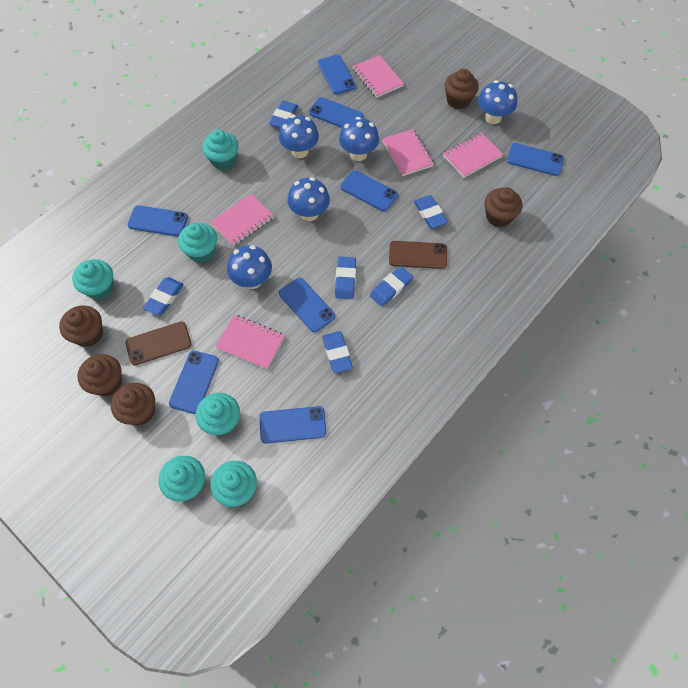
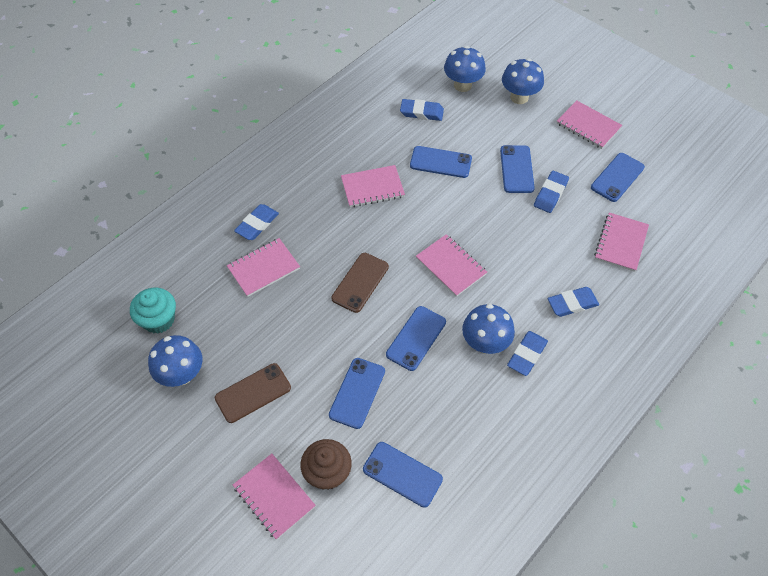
blue eraser: [143,277,184,315] [269,101,299,128] [322,331,353,373] [335,256,356,299] [370,266,413,307] [414,195,448,228] = 6 -> [234,204,279,240] [400,99,444,121] [507,331,548,376] [534,171,569,213] [548,287,599,317] = 5
blue mushroom: [227,245,272,289] [279,115,319,158] [288,177,330,221] [339,117,379,161] [478,80,517,124] = 5 -> [148,335,203,387] [444,46,486,92] [462,304,515,354] [502,58,544,104] = 4
blue phone: [128,205,188,237] [169,351,219,414] [259,406,326,444] [279,278,335,333] [309,97,363,128] [318,55,356,95] [341,170,398,212] [507,143,564,176] = 8 -> [329,358,385,429] [363,442,443,508] [386,306,446,371] [410,146,472,178] [500,145,535,193] [591,153,645,202] = 6
brown cupcake: [59,305,103,347] [77,354,122,397] [111,383,155,426] [444,69,479,109] [485,187,522,227] = 5 -> [301,439,352,490] = 1
pink notebook: [210,194,274,246] [215,315,285,370] [352,55,404,98] [382,129,434,176] [443,133,503,178] = 5 -> [227,238,300,297] [233,454,316,540] [341,165,405,207] [416,234,487,297] [557,101,622,149] [594,212,649,272] = 6
turquoise cupcake: [72,259,114,300] [159,456,205,502] [178,223,217,263] [196,393,240,436] [202,130,239,170] [210,461,257,507] = 6 -> [130,288,176,334] = 1

